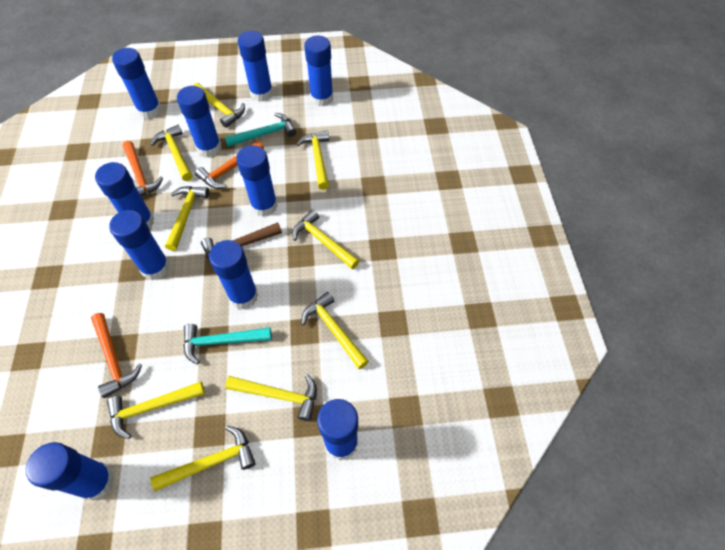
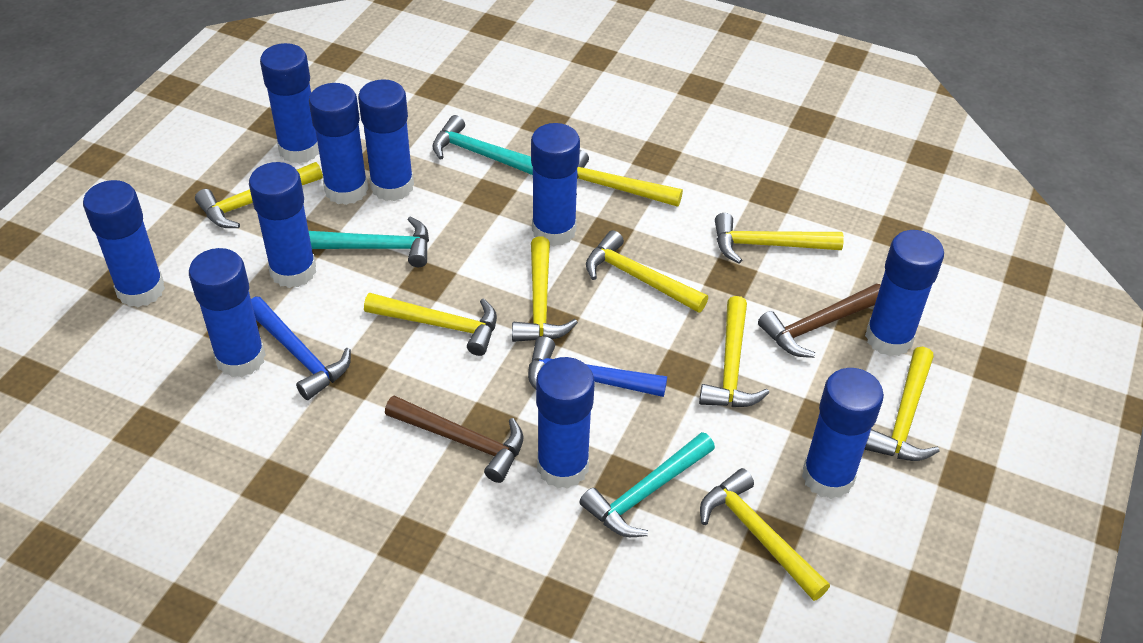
blue hammer: none = 0 -> [251,297,351,400] [528,336,667,397] = 2
brown hammer: [201,222,282,262] = 1 -> [385,395,524,483] [758,284,881,358] = 2
orange hammer: [91,313,142,398] [123,141,163,196] [195,140,264,189] = 3 -> none = 0
turquoise hammer: [183,324,272,365] [225,113,296,147] = 2 -> [309,216,429,267] [432,115,533,175] [580,432,715,537] = 3

